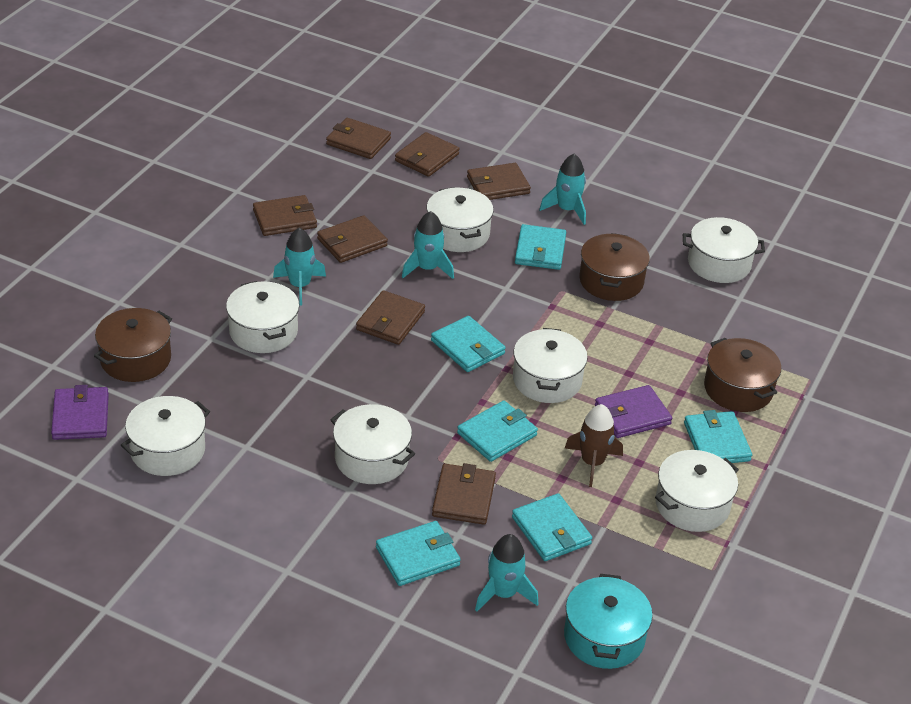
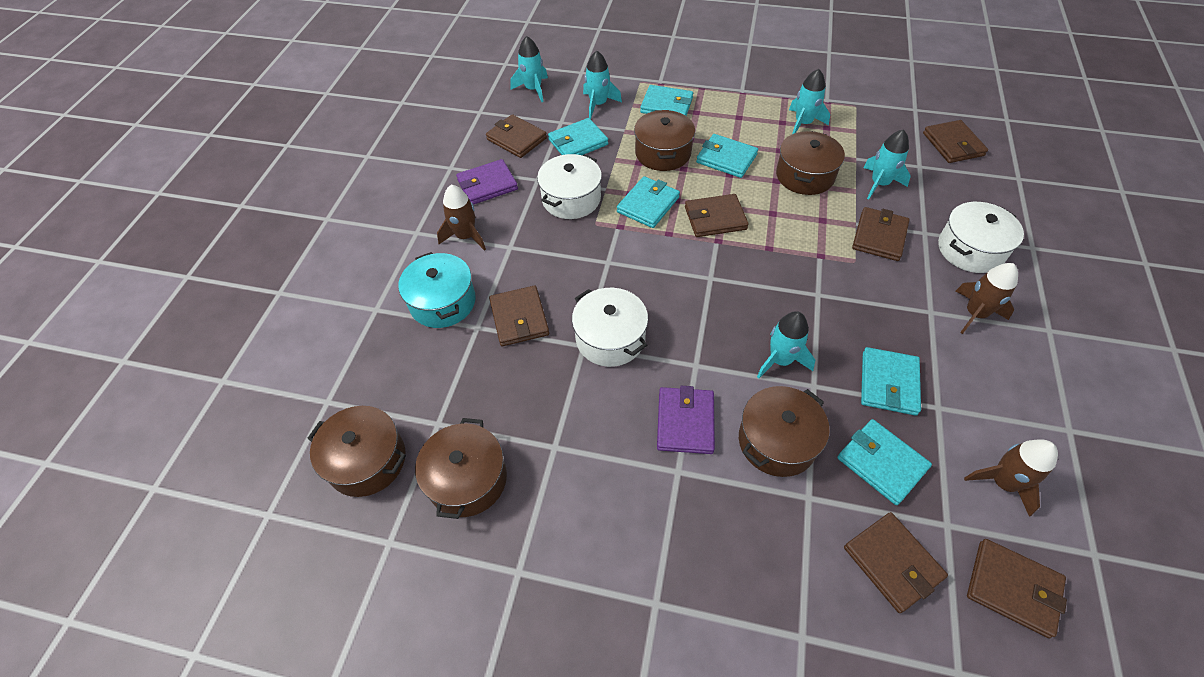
brown pot: [94,308,172,382] [579,233,650,301] [704,338,781,412] = 3 -> [307,406,406,497] [415,418,507,519] [634,110,695,171] [739,386,830,477] [776,131,845,195] = 5
brown rocket: [565,404,623,487] = 1 -> [437,185,486,251] [955,263,1018,334] [964,439,1058,517] = 3
turquoise rocket: [273,228,326,305] [402,211,454,279] [475,534,538,611] [539,154,586,225] = 4 -> [510,36,548,102] [583,51,622,119] [757,311,815,379] [789,69,830,134] [863,129,911,199] = 5
white pot: [121,396,210,476] [226,281,299,353] [330,404,415,484] [426,187,494,252] [513,328,588,403] [655,450,739,532] [683,217,765,283] = 7 -> [537,154,602,219] [572,288,648,367] [938,202,1024,273] = 3

